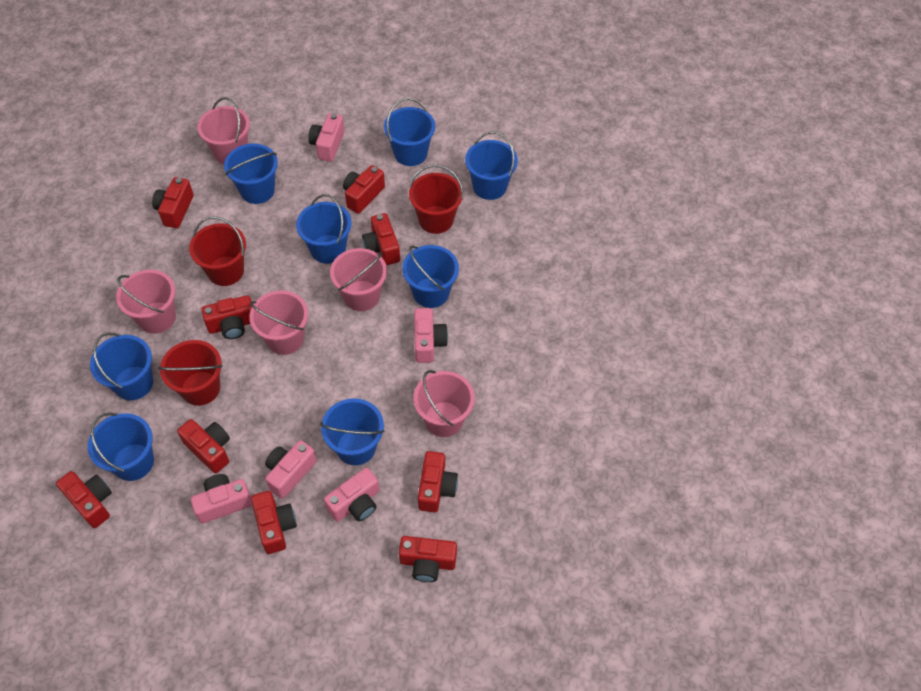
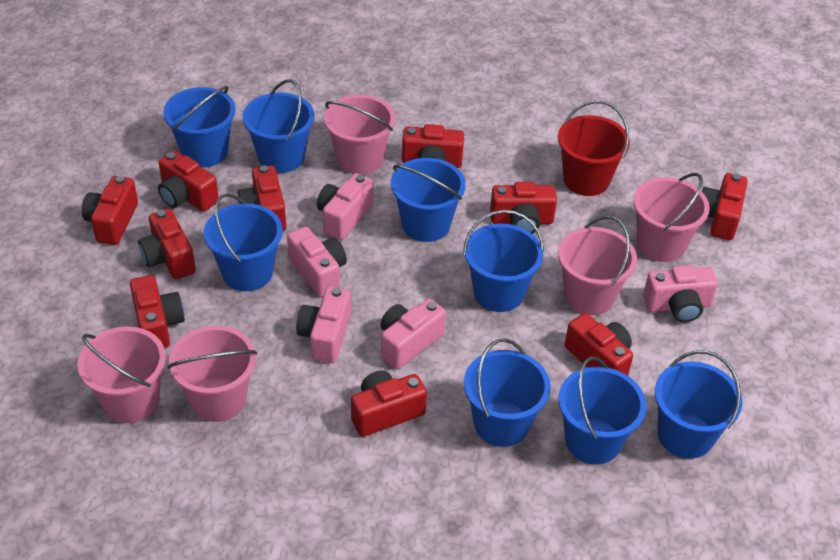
red bucket: [158,340,223,406] [189,216,246,286] [409,165,463,234] = 3 -> [558,101,630,196] = 1
red camera: [56,471,112,528] [152,177,194,228] [177,419,230,473] [201,295,252,339] [251,491,297,554] [343,165,385,214] [362,213,400,265] [399,536,457,582] [418,451,458,512] = 9 -> [82,176,138,245] [130,275,185,348] [138,209,196,279] [158,151,219,212] [238,165,286,231] [351,370,427,437] [402,124,464,168] [490,182,557,234] [565,313,633,376] [702,173,748,240] = 10

